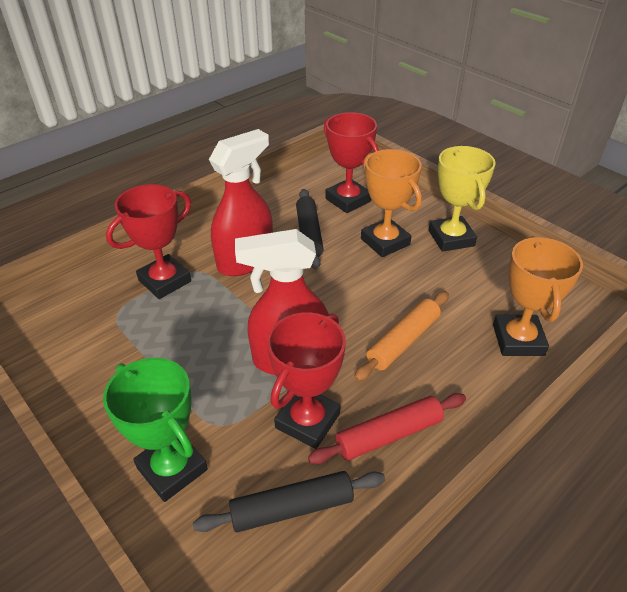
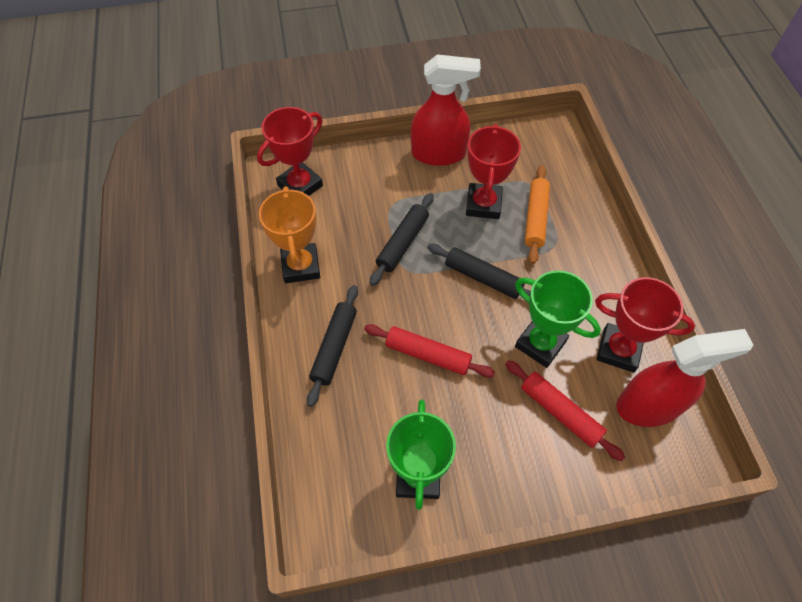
black rolling pin: [193,471,385,533] [296,189,324,270] = 2 -> [307,285,358,407] [370,193,434,286] [427,244,531,299] = 3
green trophy: [103,358,208,502] = 1 -> [386,400,456,510] [515,271,601,368] = 2
orange trophy: [361,149,422,257] [493,236,583,356] = 2 -> [259,186,320,283] = 1
red rolling pin: [308,393,466,464] = 1 -> [364,324,495,378] [505,360,625,461] = 2
yellow trophy: [429,146,496,252] = 1 -> none = 0

